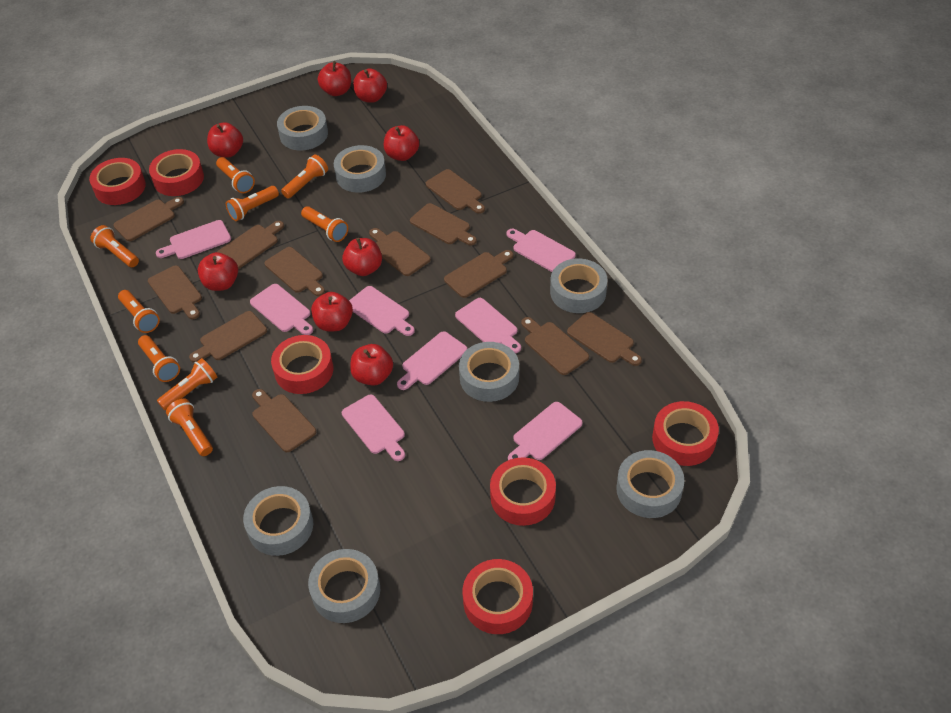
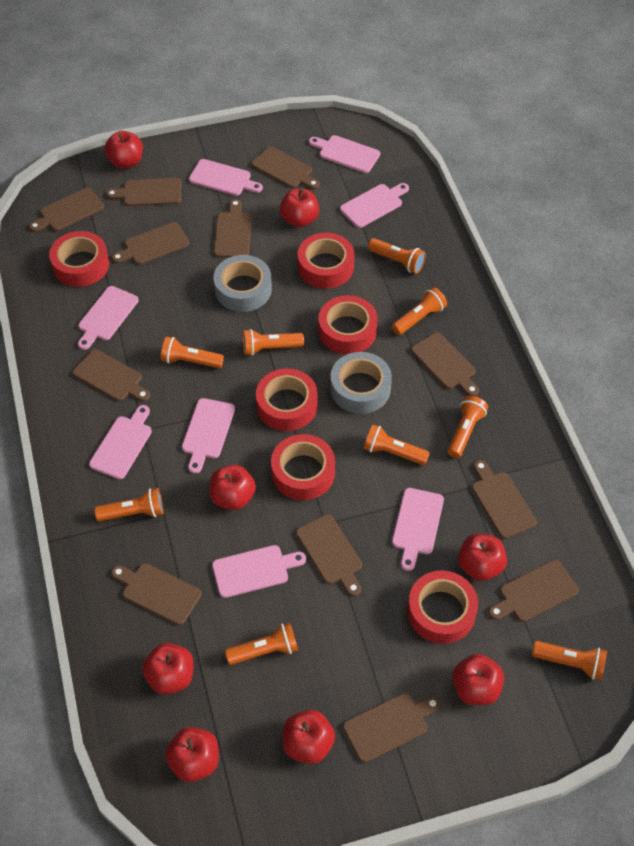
grey tape: [243,486,313,556] [277,106,328,151] [308,549,380,623] [334,145,386,193] [459,342,519,402] [550,258,608,313] [616,450,684,518] = 7 -> [214,255,272,312] [330,352,392,414] = 2

